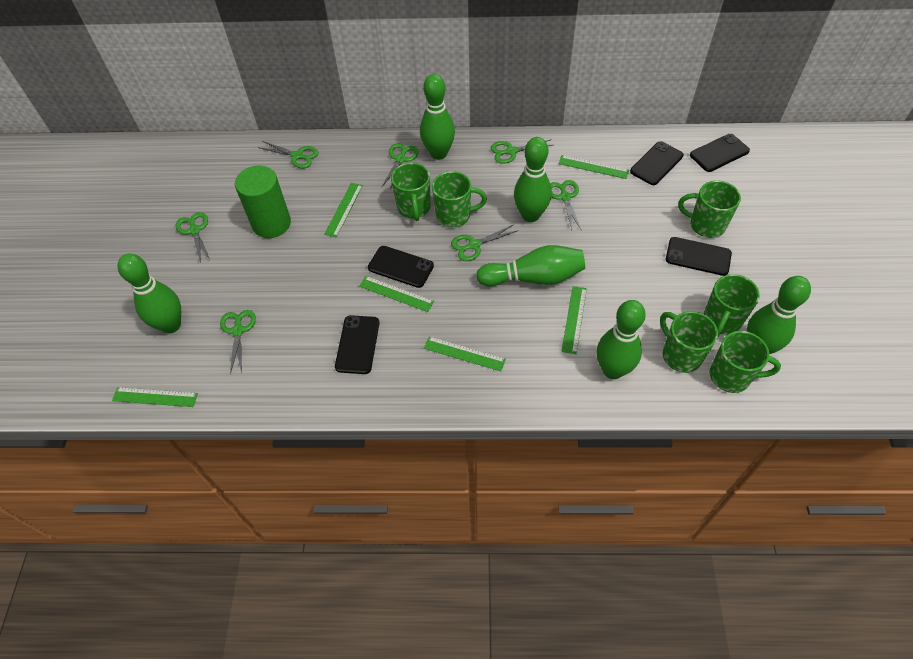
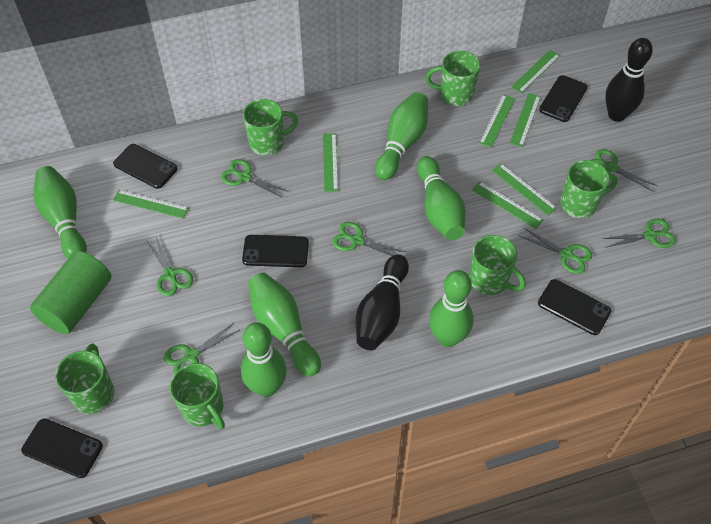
black bowling pin: none = 0 -> [356,254,409,350] [605,38,653,122] = 2
green ruler: [112,387,198,407] [324,183,363,237] [359,276,434,312] [424,336,506,371] [559,155,629,179] [561,286,587,354] = 6 -> [113,190,189,219] [323,133,338,192] [472,181,544,229] [479,94,515,148] [492,164,557,216] [510,93,541,147] [511,50,560,93] = 7

